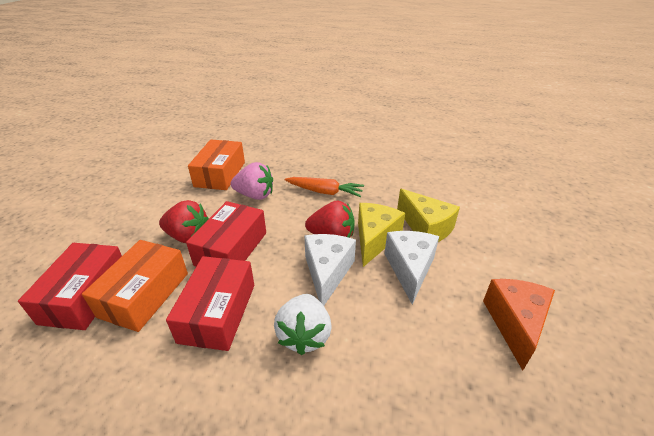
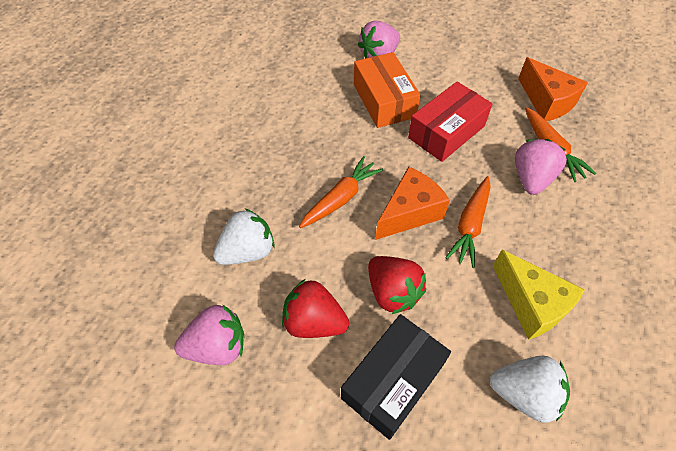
black box: none = 0 -> [341,314,451,440] = 1
orange box: [82,240,188,332] [188,140,245,190] = 2 -> [354,52,421,128] = 1
orange carrot: [285,177,364,197] = 1 -> [299,156,383,228] [445,176,491,268] [525,107,596,182] = 3
orange cheese: [483,279,555,371] = 1 -> [375,166,450,240] [518,57,588,121] = 2
pink strawberry: [230,162,273,200] = 1 -> [174,304,244,365] [358,21,400,59] [515,139,567,195] = 3
red box: [18,243,122,330] [166,256,254,351] [186,201,266,266] = 3 -> [408,82,493,162] = 1
white cheese: [304,234,356,306] [384,231,439,305] = 2 -> none = 0
white strawberry: [274,294,332,355] = 1 -> [213,208,275,265] [490,356,570,423] = 2
yellow cheese: [358,203,405,267] [397,189,460,242] = 2 -> [493,250,585,340] = 1

